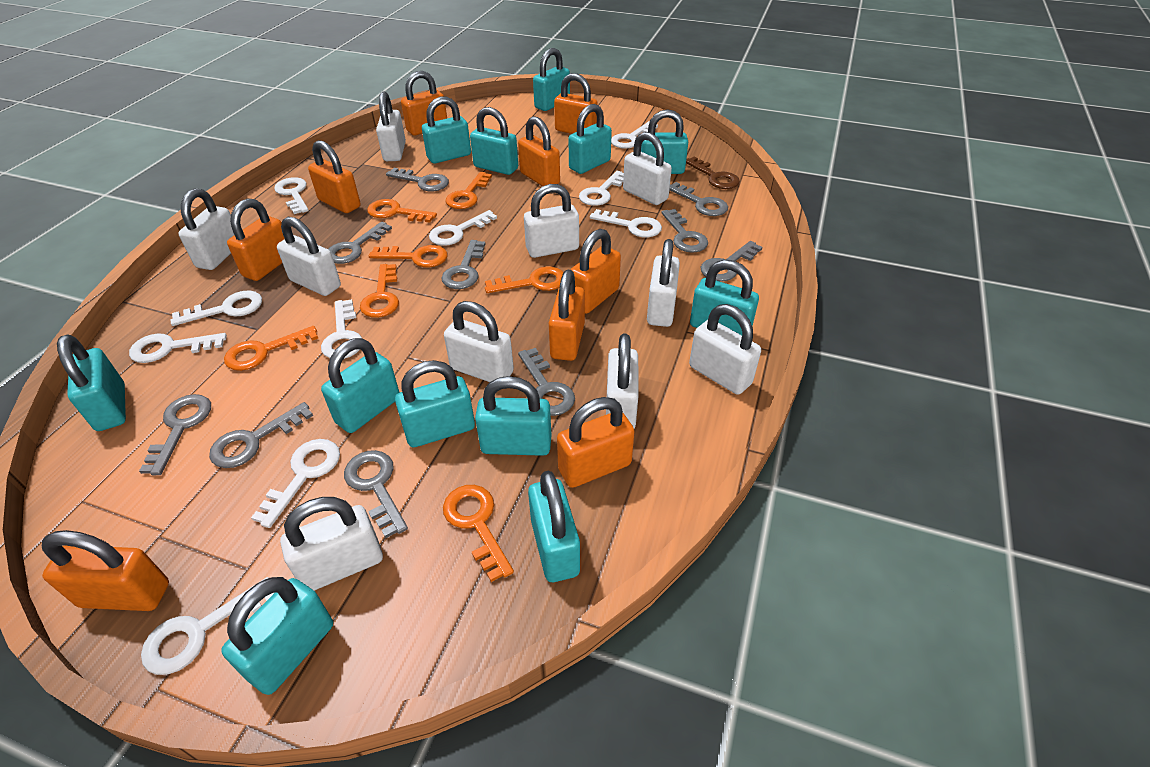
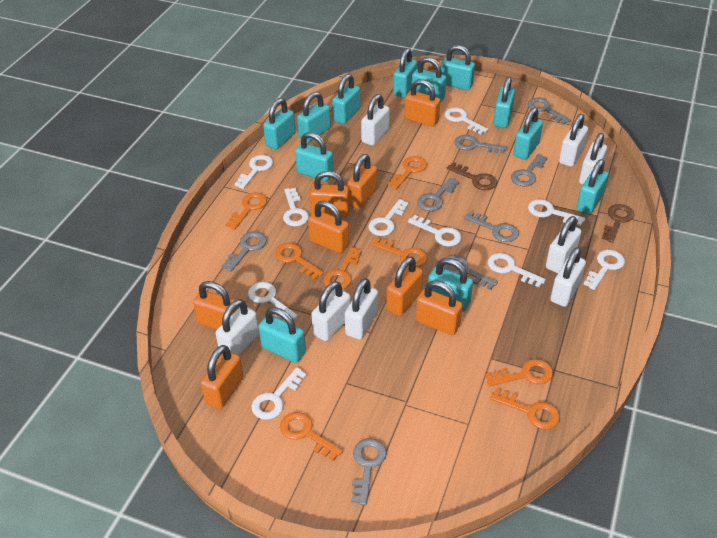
brown key: [686,156,740,189] = 1 -> [447,162,497,190] [602,204,634,243] = 2
grey key: [139,394,211,475] [209,402,313,468] [328,222,392,264] [344,450,408,538] [386,168,449,191] [442,240,485,289] [518,348,575,416] [661,209,708,253] [669,182,728,216] [701,241,762,282] = 10 -> [222,231,267,272] [352,438,387,506] [417,178,459,211] [443,255,498,290] [454,135,507,154] [464,211,519,242] [511,154,547,186] [528,97,571,125] = 8
orange key: [224,326,318,371] [360,264,399,318] [367,199,437,223] [369,245,447,267] [443,485,514,582] [445,172,492,209] [485,266,564,293] = 7 -> [225,192,267,230] [275,243,324,280] [280,412,343,461] [324,247,362,290] [371,237,427,267] [388,156,427,189] [485,359,553,386] [490,388,560,429] = 8
orange padlock: [42,530,169,611] [227,198,284,281] [308,140,361,213] [401,71,447,136] [518,116,560,187] [549,270,585,361] [554,73,598,134] [557,397,634,488] [570,229,621,314] = 9 -> [193,281,239,329] [201,345,243,409] [308,201,349,253] [309,171,350,218] [347,154,377,209] [386,257,423,316] [404,79,440,127] [416,280,463,335] = 8
white padlock: [178,188,234,270] [277,217,341,296] [280,497,383,591] [376,91,406,161] [444,301,514,382] [524,184,579,258] [606,334,639,429] [623,132,672,205] [647,239,680,327] [689,304,761,395] = 10 -> [216,299,259,355] [311,281,351,341] [345,278,378,340] [361,94,390,146] [546,216,581,273] [550,247,586,307] [559,114,588,167] [579,133,607,185] = 8

